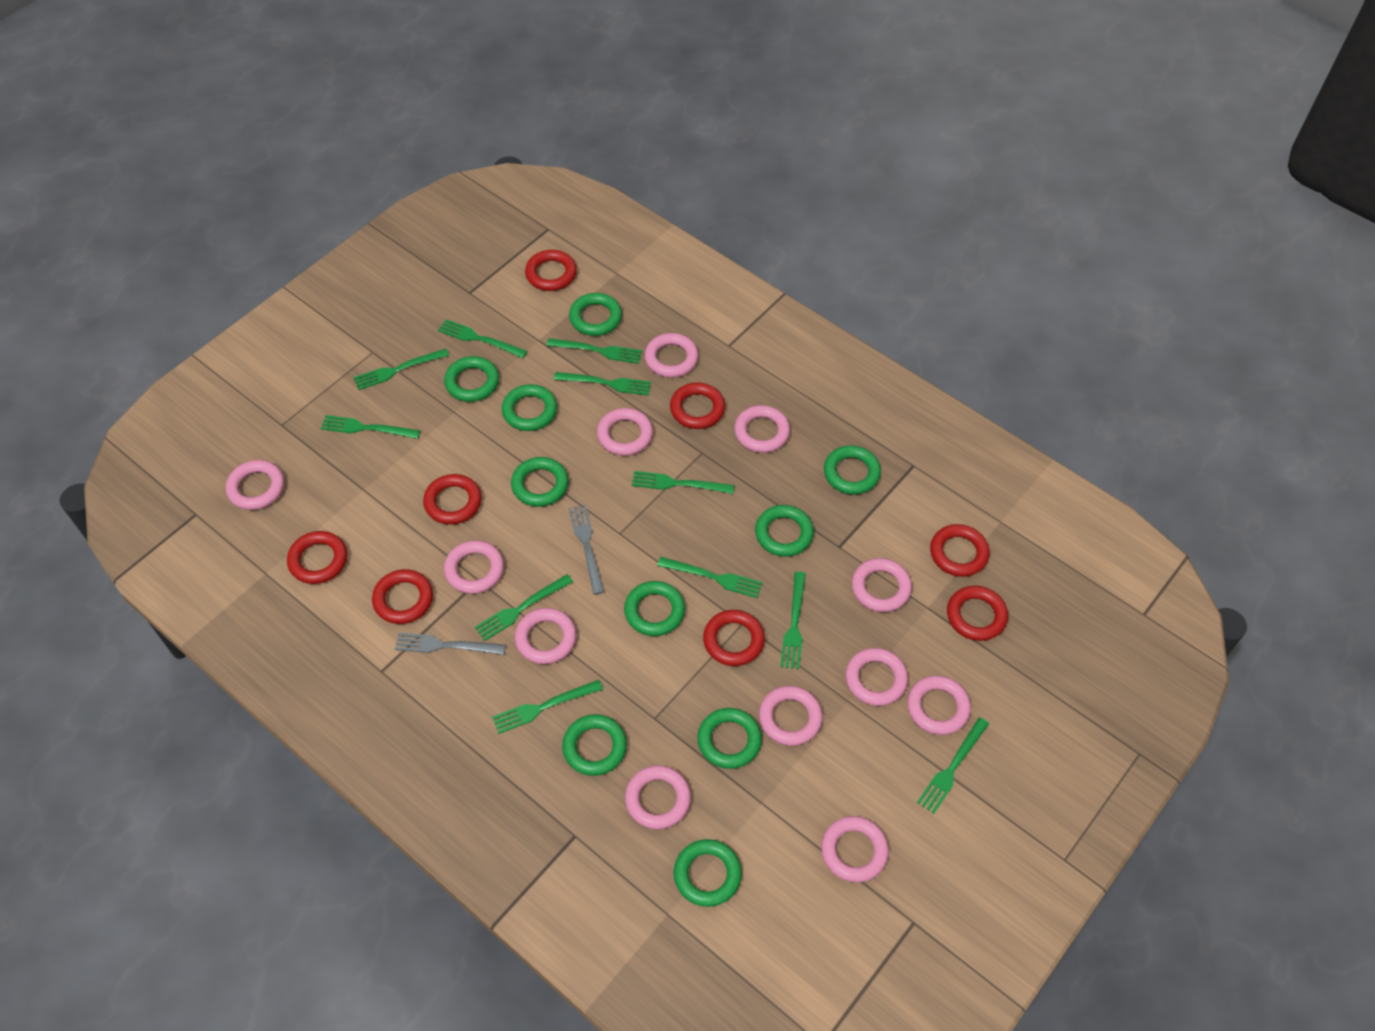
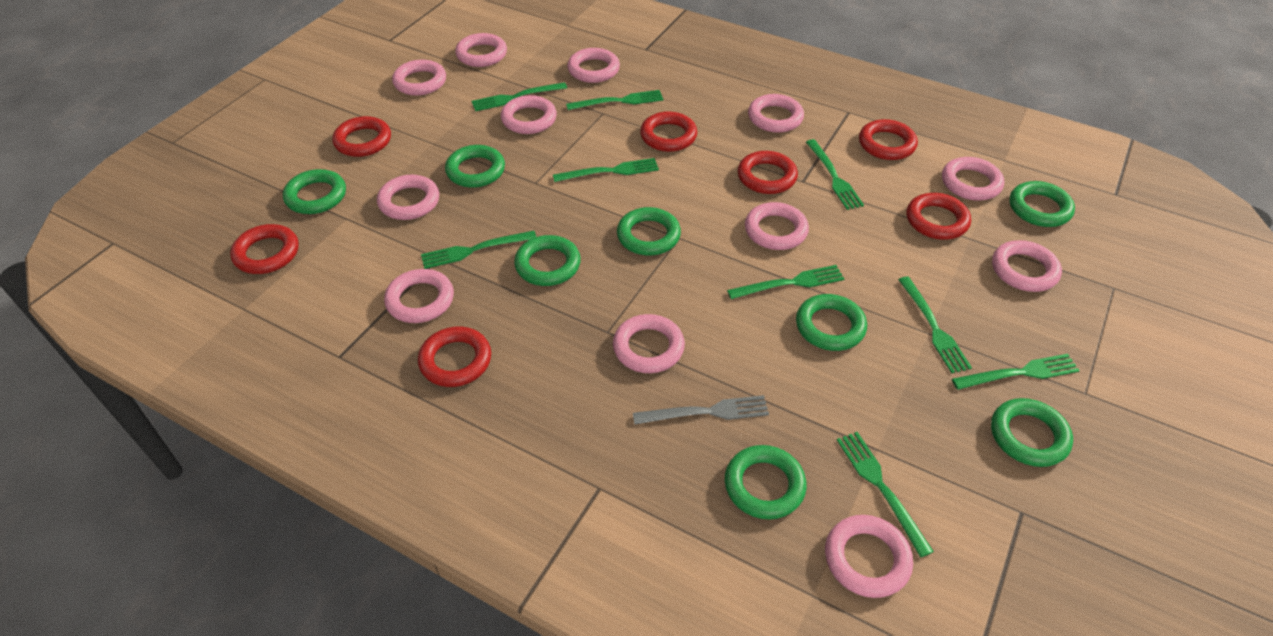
green fork: [321,415,420,439] [353,349,449,390] [438,319,528,358] [475,574,573,641] [492,680,603,734] [547,338,642,364] [554,372,651,396] [632,471,734,494] [657,557,763,598] [780,572,806,669] [917,717,989,814] = 11 -> [421,231,536,269] [471,82,567,111] [553,158,659,182] [566,90,663,110] [727,265,844,299] [806,139,864,210] [837,432,934,557] [898,277,972,373] [952,354,1080,390] = 9
green ring: [444,356,499,402] [502,384,557,431] [511,457,569,507] [562,714,627,776] [569,293,622,336] [624,581,685,636] [674,839,742,907] [697,708,762,769] [755,505,814,557] [824,445,881,495] = 10 -> [283,169,346,214] [445,145,505,188] [514,235,581,286] [617,207,681,255] [725,445,807,520] [796,294,867,351] [991,398,1073,467] [1010,181,1075,227] = 8
grey fork: [395,633,506,655] [569,505,604,595] = 2 -> [633,395,769,425] = 1
red ring: [287,531,347,584] [372,569,433,624] [423,474,482,525] [525,250,577,291] [670,382,725,429] [703,610,765,666] [930,524,990,577] [947,586,1008,641] = 8 -> [230,224,299,274] [332,116,391,157] [418,327,491,387] [640,112,697,152] [738,151,798,194] [859,119,918,160] [907,193,971,240] = 7

